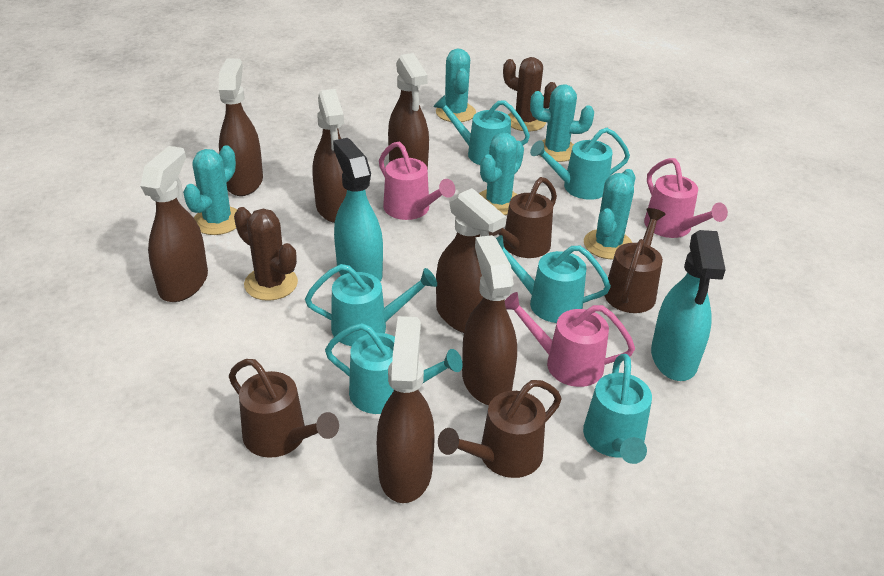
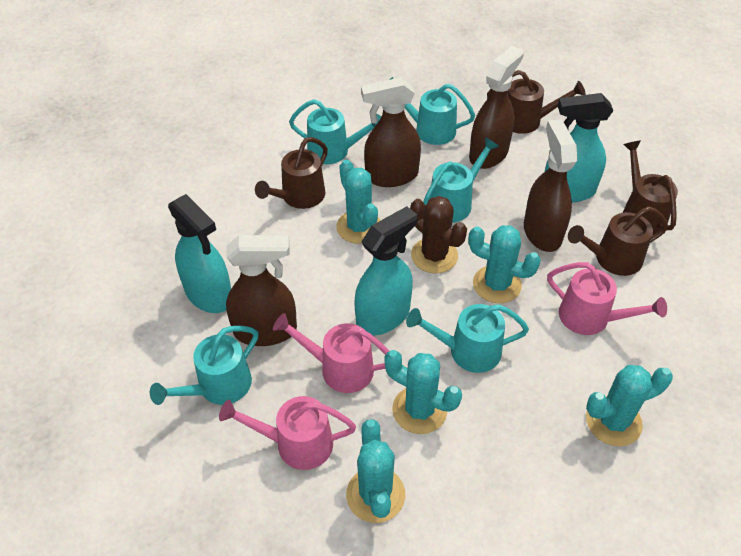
brown cactus: [234,207,298,301] [503,57,557,131] = 2 -> [410,196,467,274] = 1
brown spray bottle: [140,146,208,302] [219,59,263,196] [312,89,347,223] [377,316,435,503] [388,53,429,170] [436,188,506,333] [462,235,517,405] = 7 -> [226,235,297,346] [361,77,421,187] [469,46,524,169] [524,120,577,252] = 4
turquoise spray bottle: [333,138,383,282] [651,230,726,381] = 2 -> [168,194,231,313] [354,206,418,336] [545,93,613,202] = 3
turquoise watering can: [305,264,437,346] [325,323,463,414] [433,95,530,165] [496,235,611,323] [530,128,630,200] [583,354,652,464] = 6 -> [150,326,258,405] [289,99,381,164] [389,77,475,145] [406,304,529,373] [423,137,499,223] = 5

